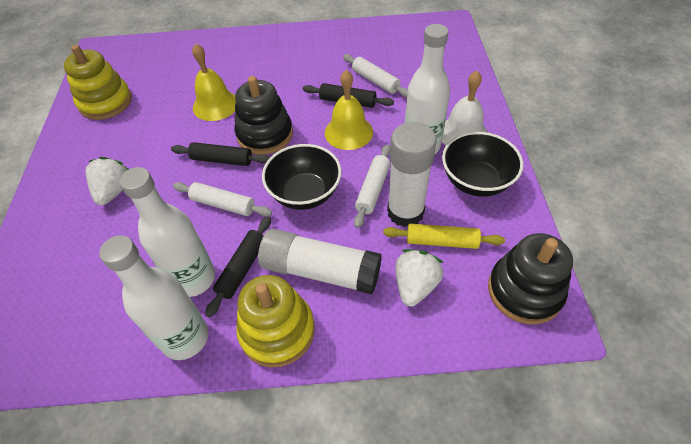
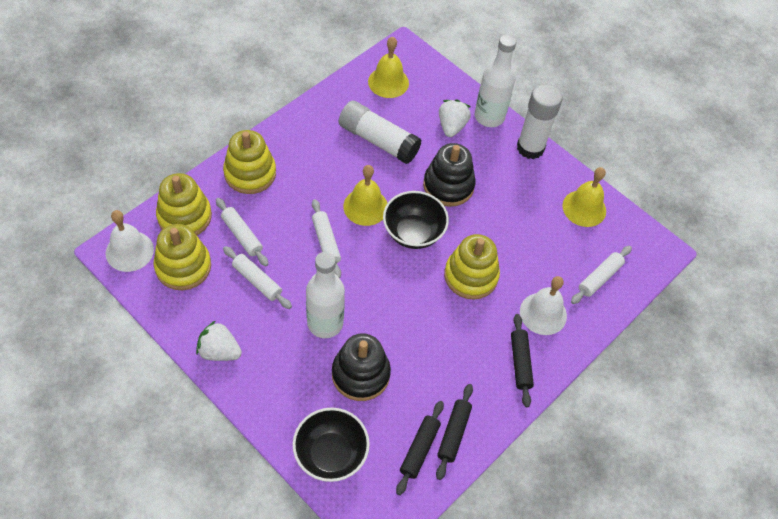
white bell: [442,71,488,145] = 1 -> [106,210,154,272] [520,276,567,335] = 2
white bottle: [99,235,208,360] [120,167,215,297] [405,24,450,154] = 3 -> [306,252,345,338] [475,34,517,127] = 2
white rolling pin: [173,182,272,217] [343,54,408,97] [354,145,390,228] = 3 -> [216,198,269,266] [223,246,292,309] [312,199,341,278] [571,246,632,304] = 4
yellow bell: [192,43,236,121] [325,70,373,150] = 2 -> [343,165,387,226] [368,37,409,98] [562,167,606,227] = 3
yellow rolling pin: [383,223,505,249] = 1 -> none = 0
yellow stacking toy: [64,45,132,120] [236,275,315,367] = 2 -> [154,224,211,290] [156,173,212,235] [223,130,276,194] [444,234,500,299] = 4

